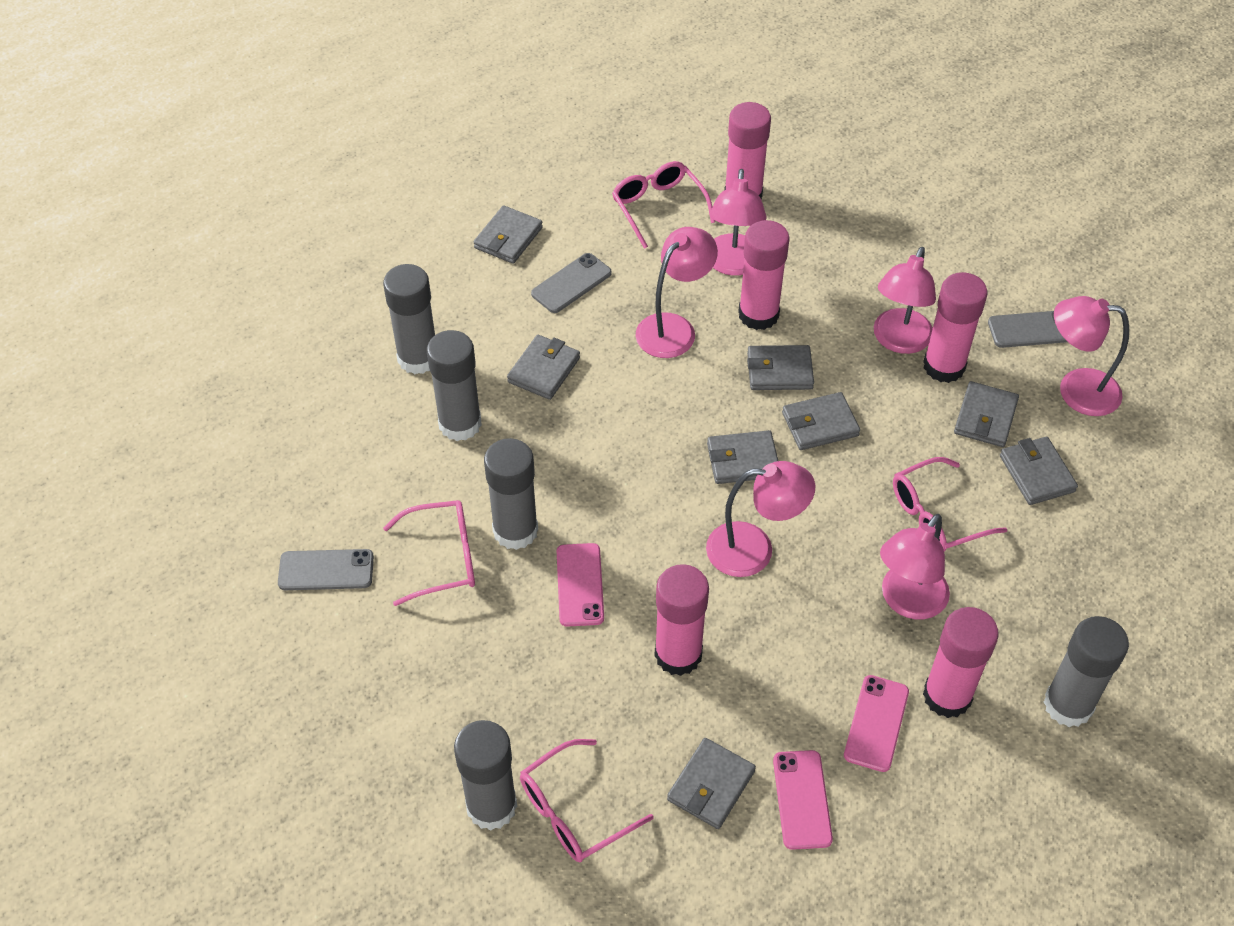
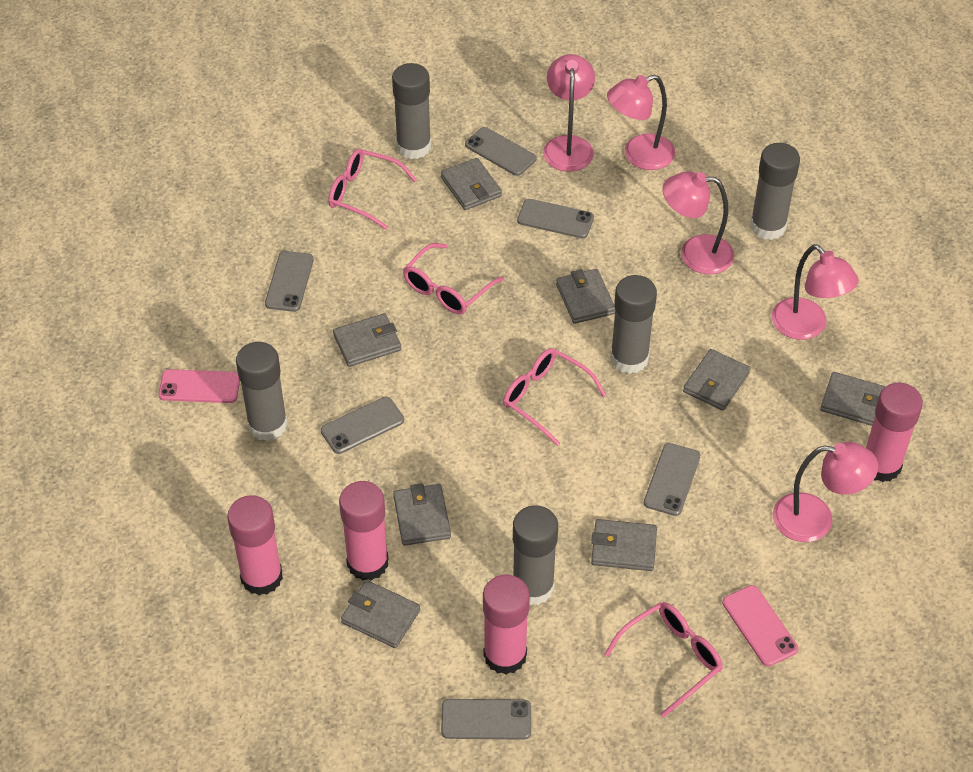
grey phone: [278,549,374,590] [531,253,612,313] [988,311,1067,348] = 3 -> [265,251,314,312] [321,397,404,454] [441,699,531,740] [465,127,536,176] [517,199,594,238] [644,443,700,516] = 6
pink glue stick: [655,564,709,676] [724,102,771,200] [738,220,790,330] [923,272,988,383] [923,607,999,718] = 5 -> [227,495,283,595] [339,481,389,581] [483,575,530,675] [866,383,923,482] = 4
pink lamp: [635,227,718,358] [706,461,815,577] [710,169,767,276] [874,247,936,354] [880,514,950,620] [1054,296,1129,416] = 6 -> [543,54,595,172] [607,75,675,170] [663,171,734,274] [772,244,859,340] [773,442,878,542] = 5
pink phone: [557,543,604,627] [773,750,833,850] [844,675,909,772] = 3 -> [158,369,240,403] [722,585,798,666] = 2

